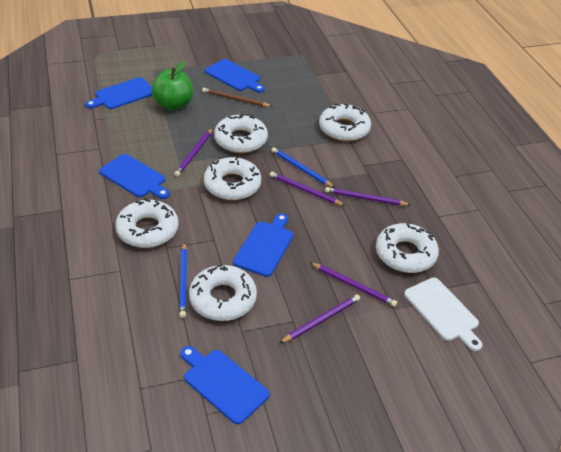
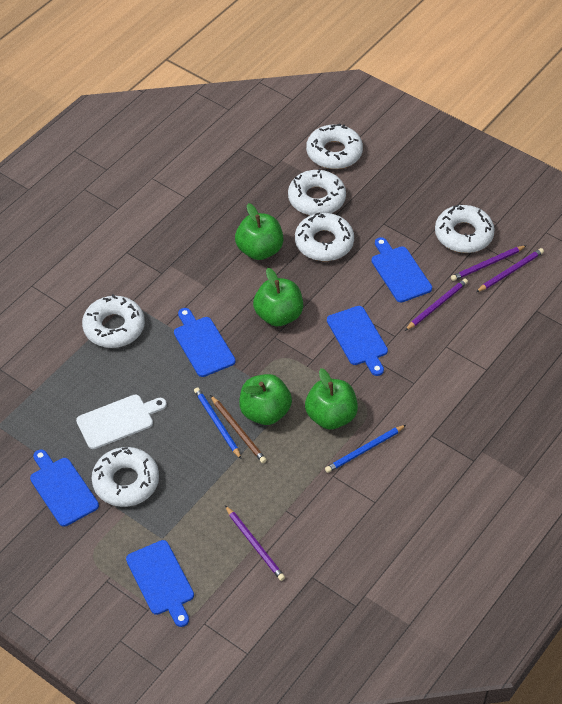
green apple: [151,61,193,110] = 1 -> [235,203,284,260] [239,374,292,425] [253,268,303,326] [305,368,358,430] = 4
purple pencil: [174,128,213,177] [270,172,345,206] [280,294,360,343] [310,262,397,307] [325,187,410,206] = 5 -> [225,505,285,581] [405,279,468,331] [451,245,527,281] [476,248,544,292] = 4

